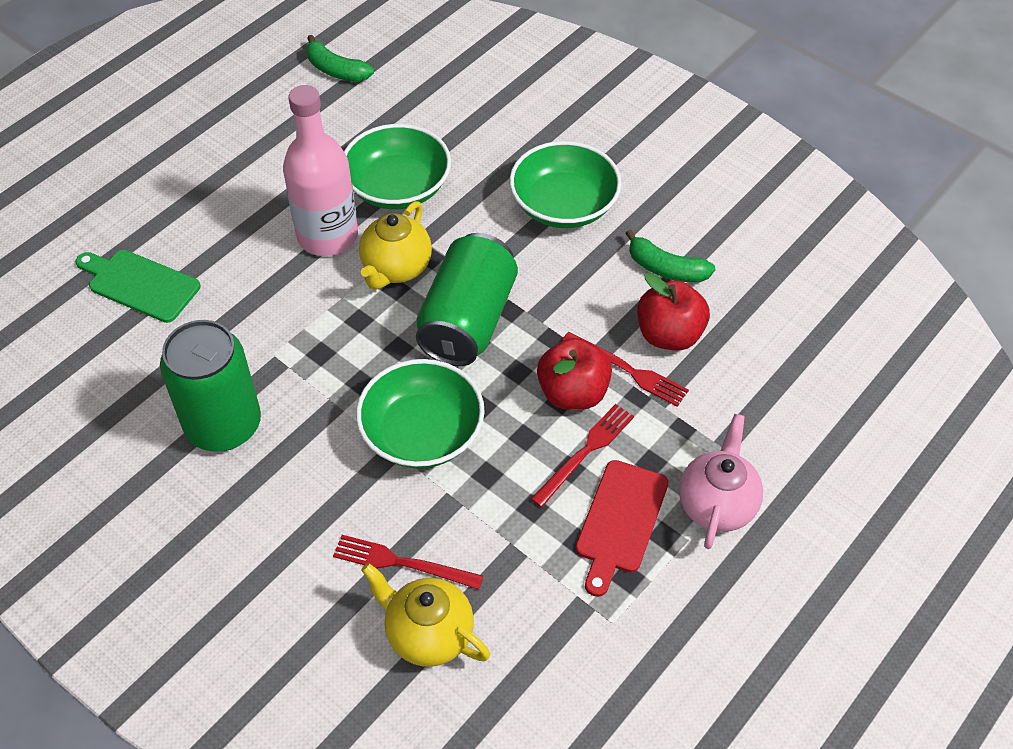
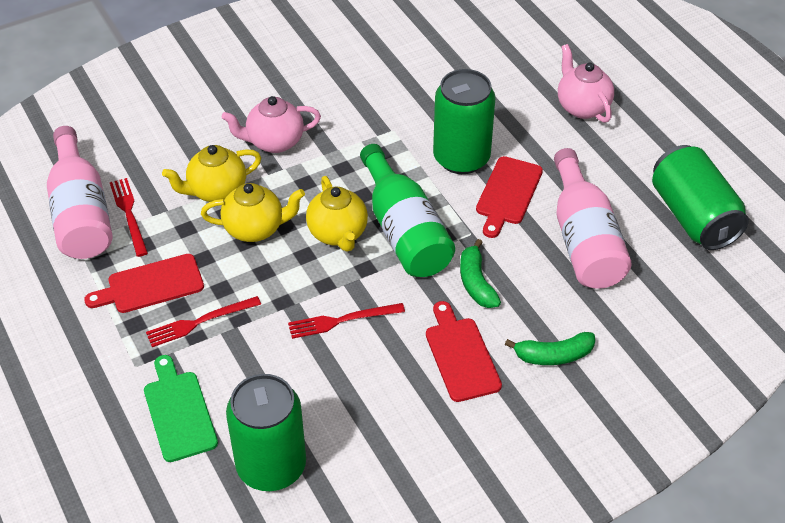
green bottle: none = 0 -> [360,144,455,277] = 1
green bowl: [344,124,451,209] [356,359,485,468] [509,141,622,228] = 3 -> none = 0
green can: [160,320,261,452] [416,233,518,366] = 2 -> [226,374,306,491] [433,69,496,174] [652,145,749,250] = 3
pink bottle: [283,85,358,256] = 1 -> [47,126,113,259] [554,148,632,289] = 2
pink teapot: [679,414,763,549] = 1 -> [222,96,321,153] [558,44,614,123] = 2
red apple: [537,338,612,410] [637,273,710,351] = 2 -> none = 0
red cutting board: [576,460,668,597] = 1 -> [84,254,204,313] [426,301,502,402] [476,156,543,238] = 3
yellow teapot: [359,201,432,290] [361,563,490,667] = 2 -> [162,145,261,202] [201,183,305,242] [306,176,368,252] = 3

